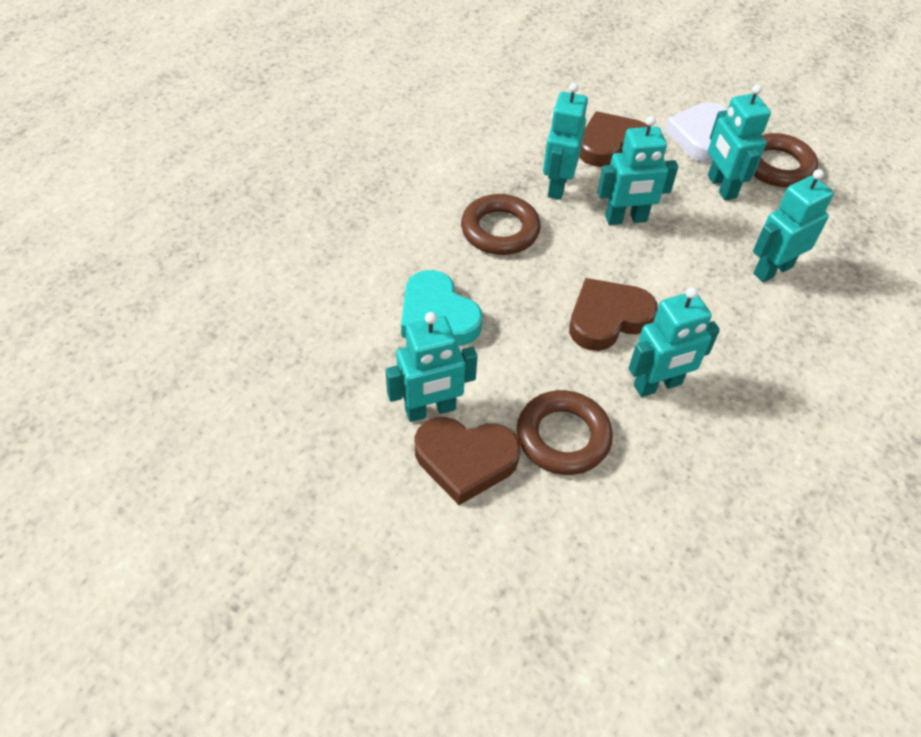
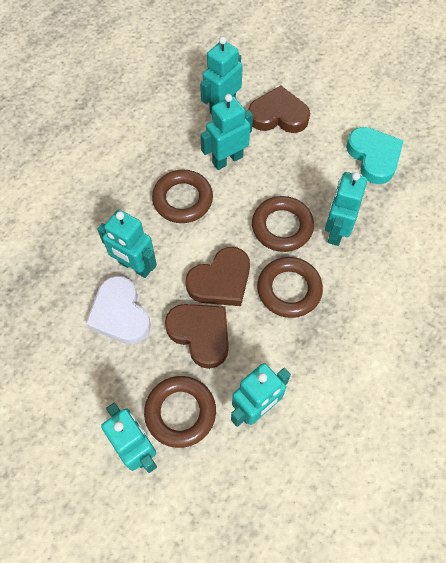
brown ring: [461,194,541,255] [517,390,613,475] [753,133,818,187] = 3 -> [144,376,216,448] [152,170,213,223] [252,196,314,252] [257,257,323,318] = 4

